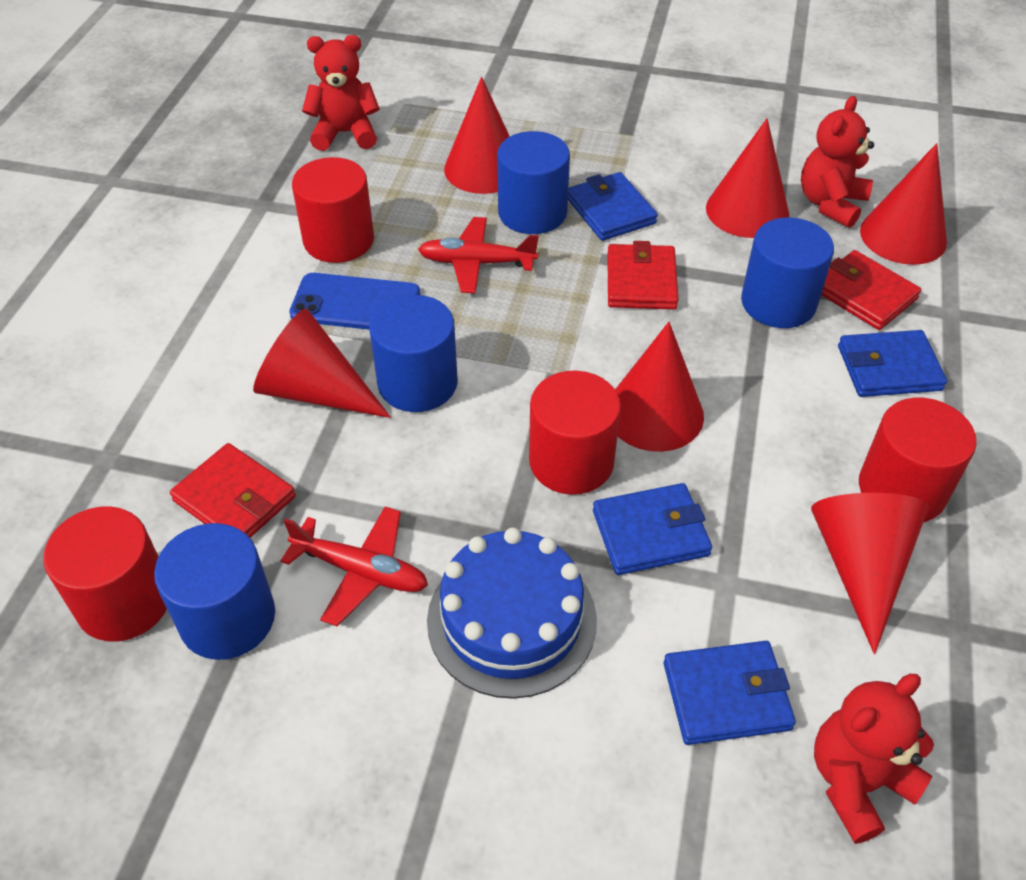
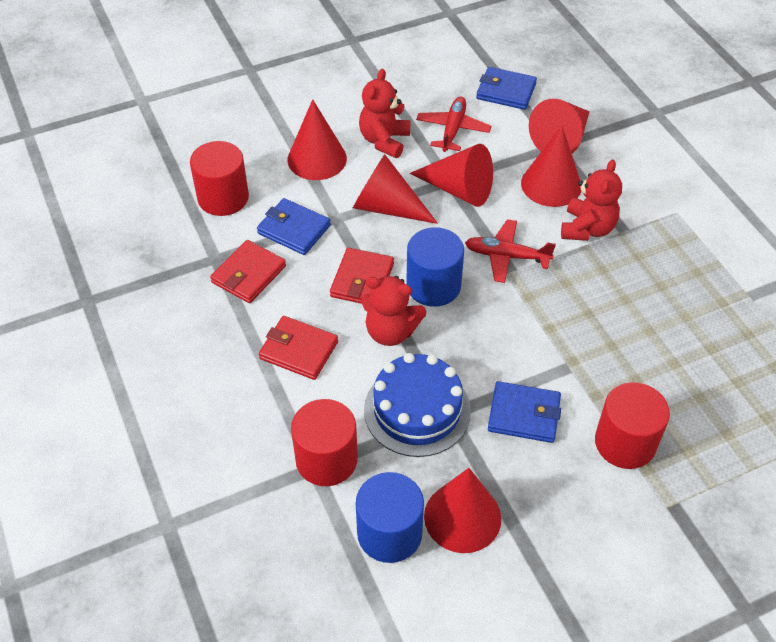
blue cylinder: [154,523,275,660] [370,295,458,412] [497,131,570,234] [741,218,834,328] = 4 -> [356,472,424,563] [406,227,464,307] = 2
blue phone: [289,273,420,330] = 1 -> none = 0
blue wallet: [568,172,658,241] [593,483,712,575] [664,641,796,745] [838,330,947,397] = 4 -> [257,198,331,255] [476,67,537,110] [488,381,561,443] = 3
red cylinder: [43,507,167,642] [292,157,374,263] [529,371,621,495] [859,398,976,522] = 4 -> [190,141,249,216] [291,399,358,486] [595,382,670,469] = 3

